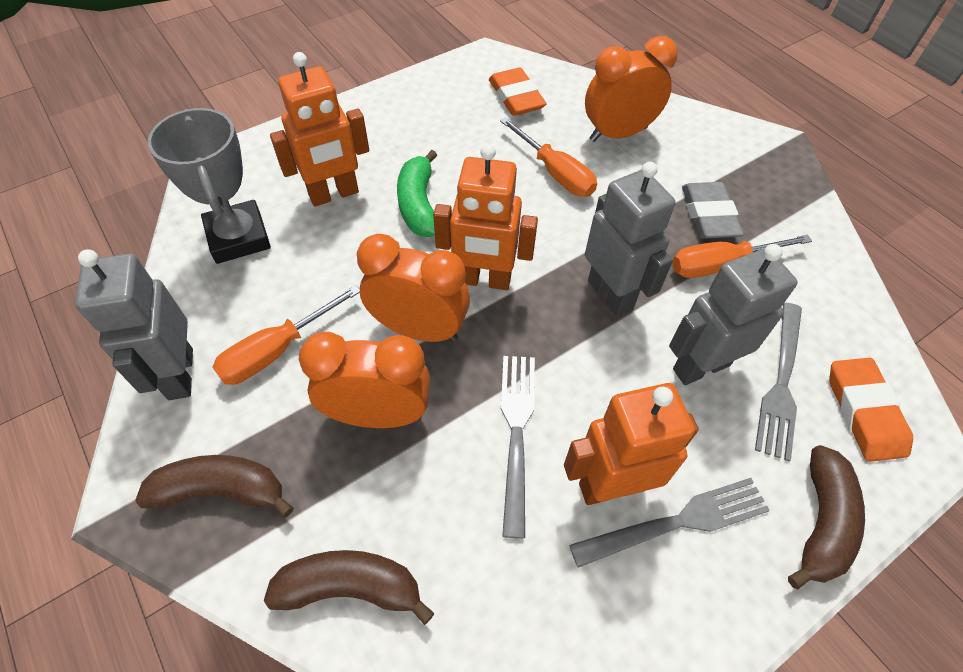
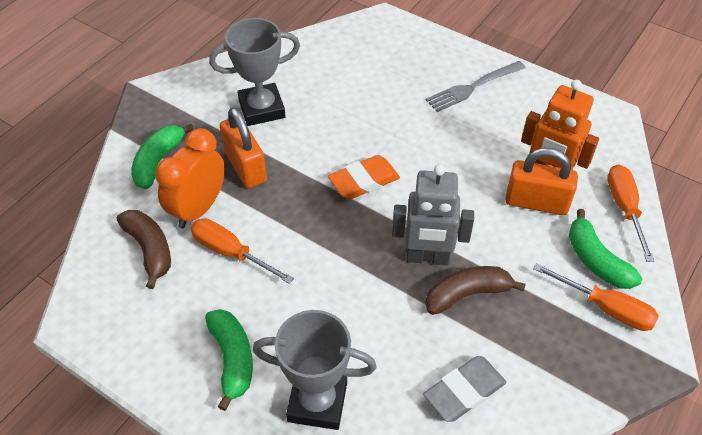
brown banana: [135,455,293,518] [264,550,434,625] [788,445,865,589] = 3 -> [117,210,171,289] [425,266,526,315] = 2
green banana: [397,150,437,237] = 1 -> [131,124,194,189] [205,309,253,411] [569,209,642,289] = 3
grey fork: [501,356,535,538] [569,478,770,568] [755,303,802,462] = 3 -> [426,61,526,112] = 1
grey robot: [75,249,193,400] [585,162,676,317] [669,244,798,385] = 3 -> [392,164,474,265] = 1
grey trophy: [148,108,271,264] = 1 -> [209,18,300,126] [253,310,377,430] = 2
orange clock: [299,332,430,428] [357,234,470,342] [585,36,678,142] = 3 -> [155,128,225,228] = 1
orange eraser: [489,68,547,116] [829,358,913,462] = 2 -> [328,155,400,199] = 1
orange padlock: none = 0 -> [220,108,267,188] [505,148,578,215] = 2
orange robot: [270,52,369,206] [433,144,538,290] [564,383,699,505] = 3 -> [521,80,599,170] = 1

